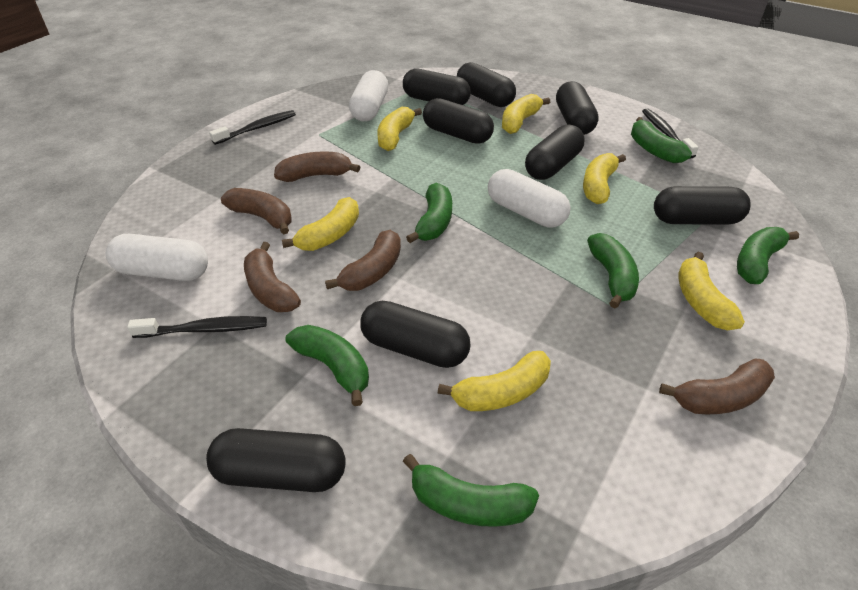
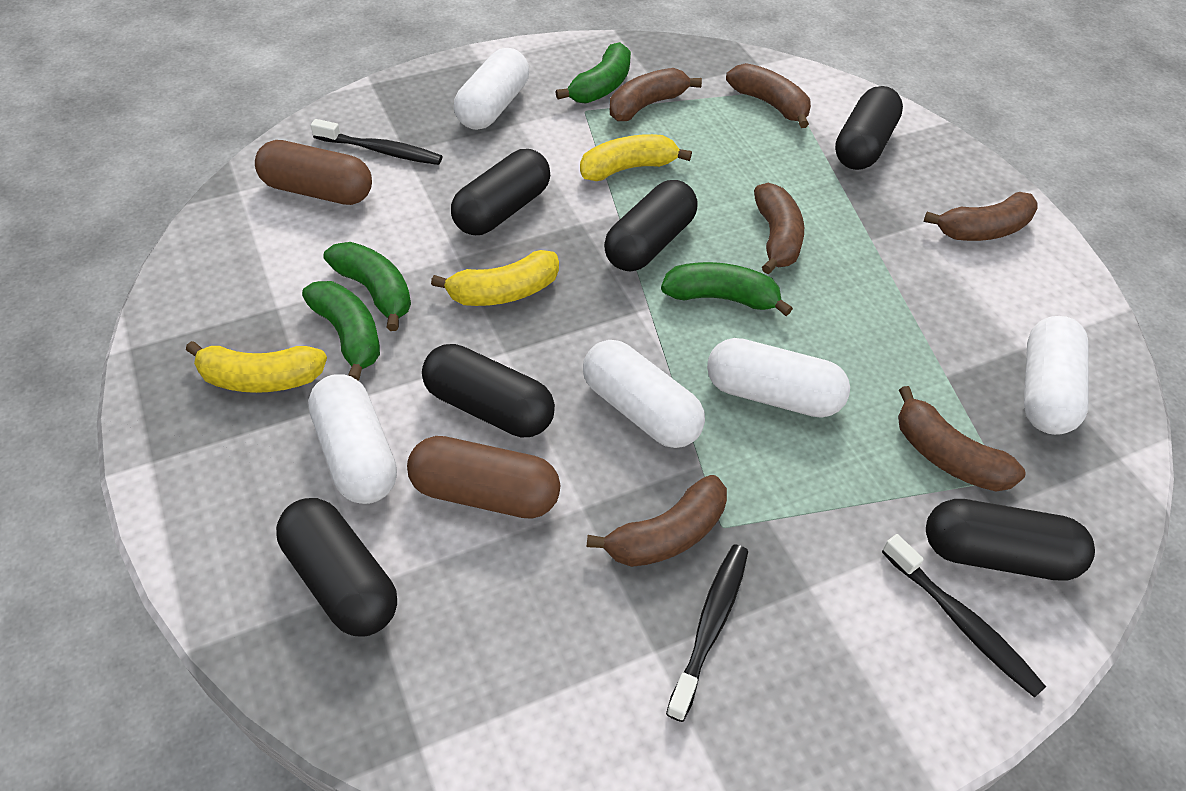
black capsule: [206,428,346,492] [360,301,471,368] [403,68,471,105] [423,98,494,144] [457,62,516,107] [525,124,584,180] [556,81,599,135] [654,186,751,225] = 8 -> [276,498,397,636] [422,344,555,438] [451,149,550,235] [604,180,698,271] [835,86,903,170] [926,499,1095,581] = 6
brown banana: [221,188,292,235] [244,242,301,312] [274,151,360,182] [325,230,401,291] [659,359,775,414] = 5 -> [586,475,727,567] [610,68,702,121] [726,63,811,128] [754,183,804,274] [898,386,1026,492] [924,192,1038,241] = 6
brown capsule: none = 0 -> [255,140,372,205] [407,436,560,519] = 2
green banana: [285,325,369,406] [403,454,539,527] [406,182,452,243] [587,233,639,308] [631,117,692,163] [737,227,799,284] = 6 -> [302,281,380,381] [323,242,411,331] [556,42,631,104] [661,262,793,316] = 4
white capsule: [106,234,208,281] [349,70,388,121] [488,169,571,228] = 3 -> [308,374,397,504] [454,48,529,130] [583,340,705,448] [707,338,850,418] [1024,316,1089,435] = 5
yellow banana: [282,197,359,251] [377,107,422,151] [438,351,551,411] [502,94,550,134] [583,153,626,204] [679,252,745,330] = 6 -> [186,341,327,393] [431,250,559,306] [580,134,692,181] = 3

